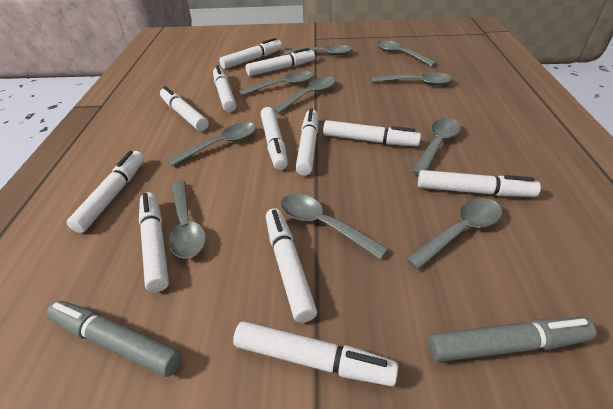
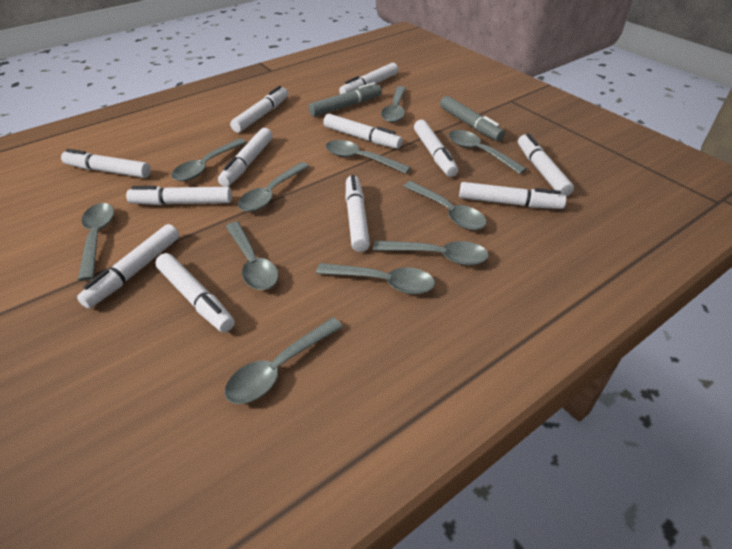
grey spoon: [167,122,256,166] [169,181,206,259] [239,71,313,96] [273,76,336,114] [281,194,388,259] [284,45,351,56] [372,72,452,85] [376,40,437,66] [406,198,502,270] [411,118,461,175] = 10 -> [78,203,114,281] [171,138,246,181] [225,317,343,404] [226,222,278,290] [238,162,309,212] [316,263,435,294] [326,140,411,174] [373,241,489,265] [381,86,406,123] [403,181,487,230] [449,130,527,174] = 11

